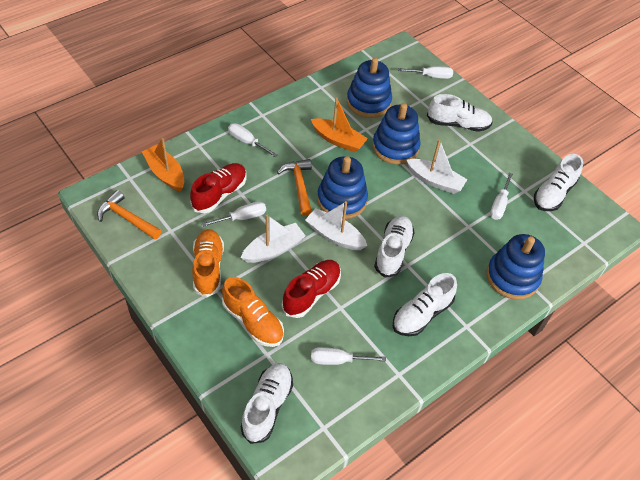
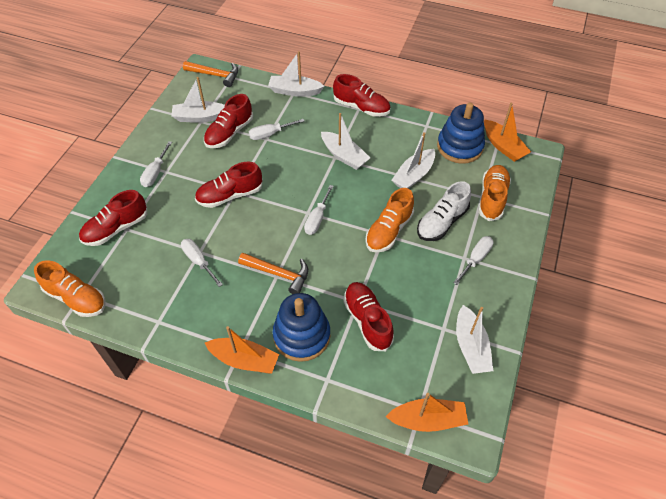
blue stacking toy: [317,156,368,219] [347,58,392,118] [372,103,421,165] [486,234,545,300] = 4 -> [273,293,330,362] [437,102,485,164] = 2
orange boat: [142,138,184,192] [311,98,368,152] = 2 -> [205,326,279,373] [386,393,468,432] [484,103,531,162] = 3
orange shoe: [192,229,224,298] [222,277,284,347] = 2 -> [34,260,105,317] [365,188,414,252] [478,165,511,221] = 3
red shoe: [190,163,246,213] [282,260,341,318] = 2 -> [79,190,147,246] [195,162,263,208] [204,94,253,148] [333,74,390,117] [344,282,394,351] = 5
white boat: [241,215,306,263] [305,201,367,250] [407,139,467,194] = 3 -> [171,77,225,123] [268,51,324,97] [321,113,370,170] [392,132,435,189] [456,305,493,374] = 5
white shoe: [241,363,293,444] [374,216,415,277] [393,273,457,336] [427,94,493,132] [534,154,583,211] = 5 -> [417,181,471,241] = 1

